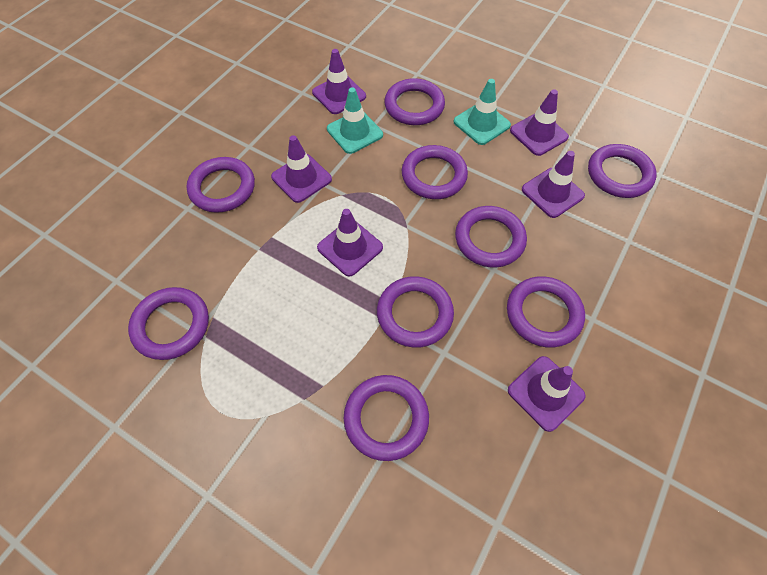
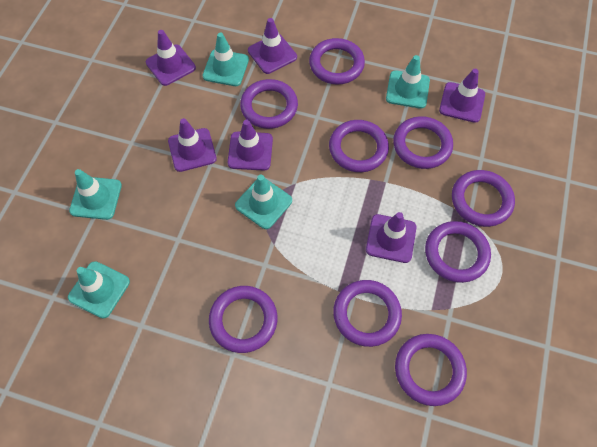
turquoise traffic cone: [327,87,383,154] [454,79,511,145] = 2 -> [68,261,130,318] [69,169,122,220] [203,33,249,86] [235,175,292,229] [386,55,430,109] = 5

